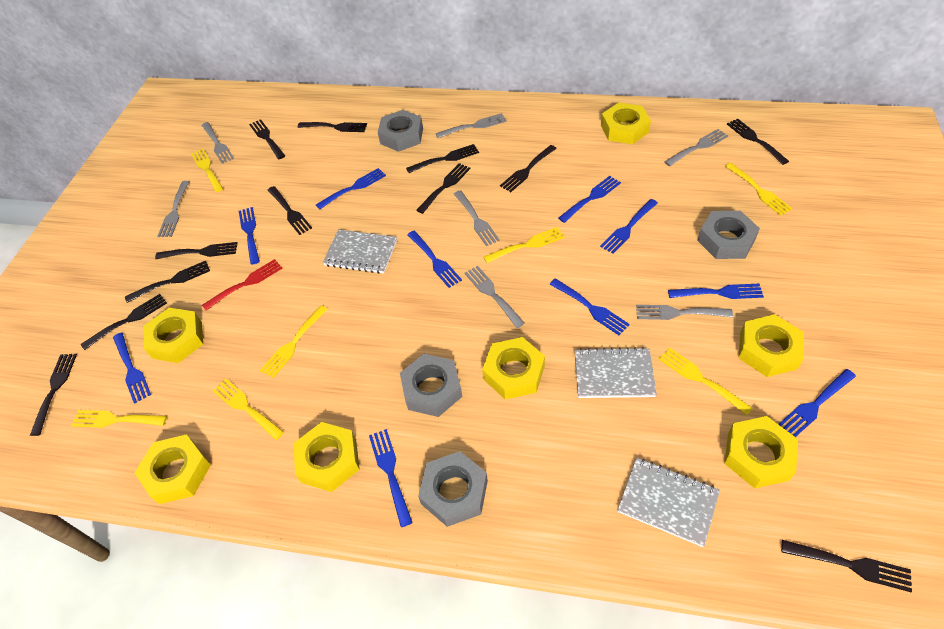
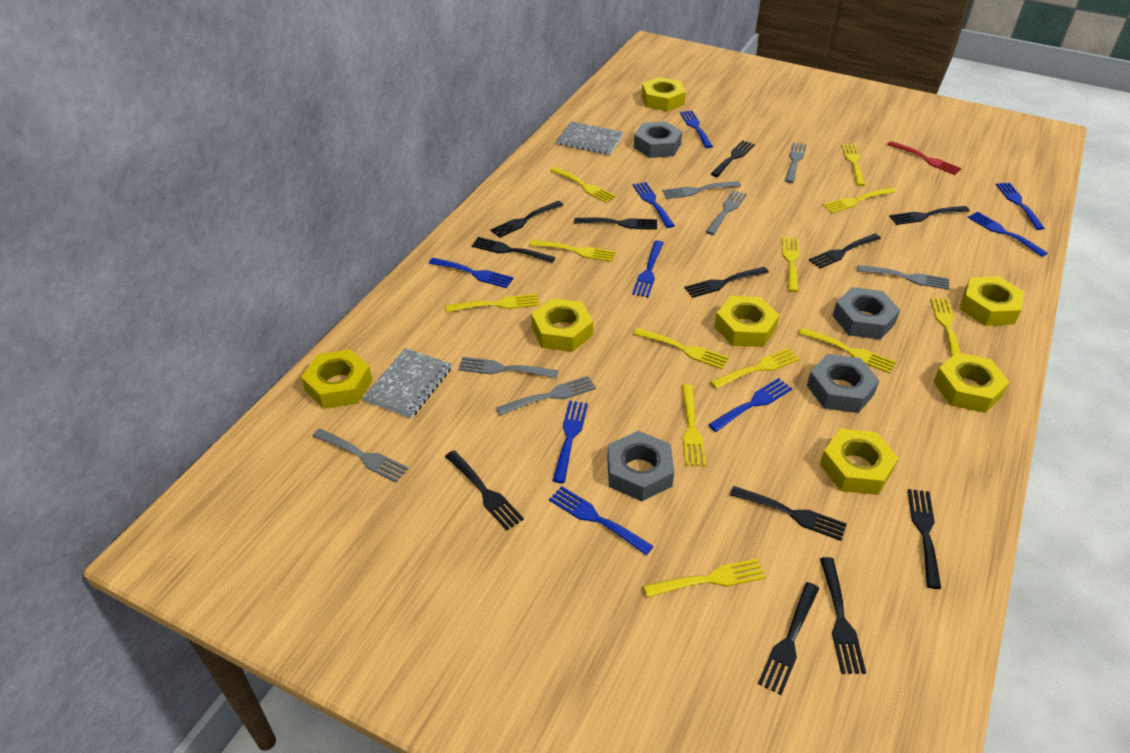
blue fork: [113,333,151,404] [239,207,260,264] [316,168,386,209] [369,429,413,527] [407,231,462,288] [550,278,630,335] [558,176,621,223] [600,199,658,254] [668,284,764,299] [778,369,856,437] = 10 -> [429,258,514,288] [549,486,653,555] [552,401,588,483] [632,240,664,297] [633,182,675,228] [680,110,713,148] [708,378,792,432] [968,212,1048,257] [996,183,1045,230] = 9
grey notebook: [323,229,397,274] [575,347,657,398] [618,458,720,547] = 3 -> [363,348,452,418] [557,121,623,155] = 2
yellow fork: [71,410,167,428] [191,148,223,192] [212,379,284,440] [260,305,328,378] [483,227,565,263] [659,347,753,416] [725,163,792,216] = 7 -> [446,294,539,312] [529,240,616,262] [550,167,616,203] [634,328,729,369] [643,559,766,598] [682,384,706,466] [710,348,799,389] [782,237,799,292] [798,327,896,373] [823,187,896,213] [842,144,865,186] [931,298,961,357] = 12

